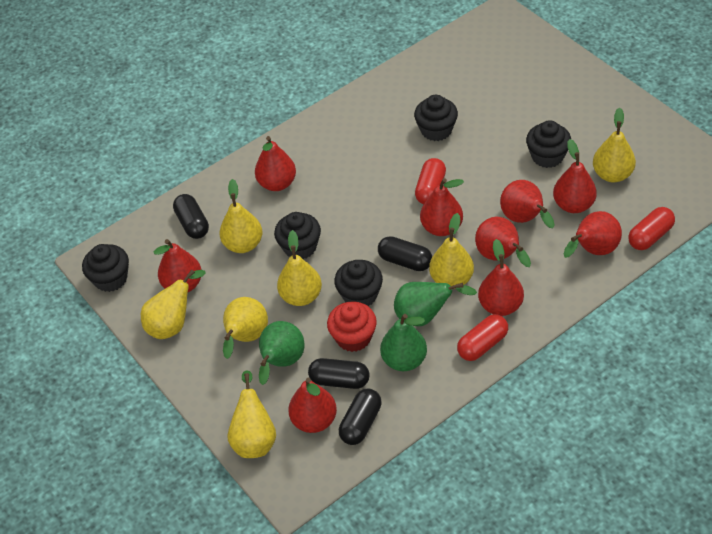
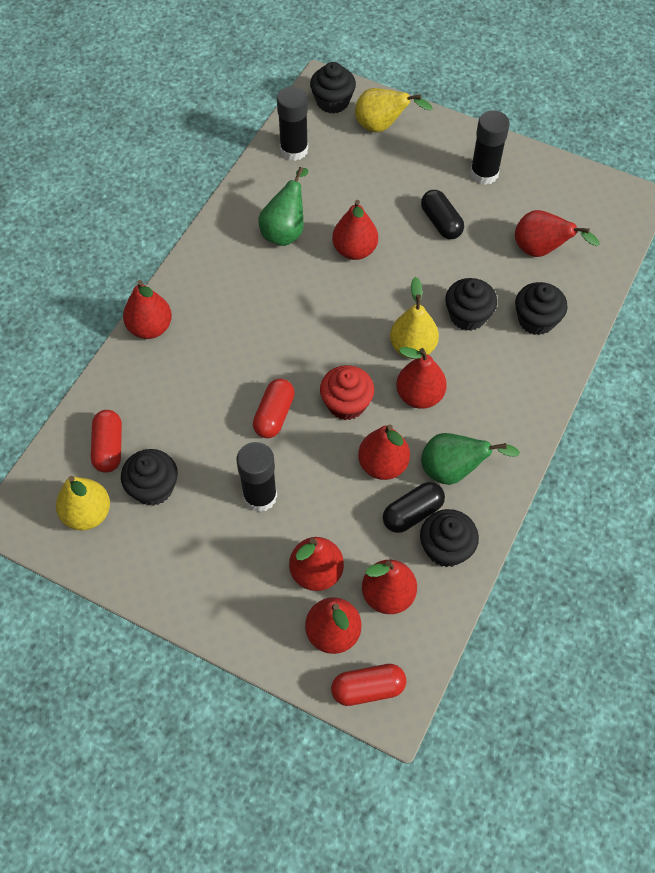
black capsule: [173,194,209,239] [308,358,369,389] [339,389,382,445] [378,236,432,271] = 4 -> [383,482,445,533] [421,190,464,239] = 2
black glue stick: none = 0 -> [236,442,277,512] [277,87,308,161] [470,111,510,185] = 3
green pear: [259,321,304,385] [380,314,427,371] [394,282,477,326] = 3 -> [259,167,308,246] [421,433,520,485] = 2
red pear: [154,239,202,292] [255,136,296,191] [288,378,337,433] [420,178,464,236] [475,217,531,267] [478,239,524,316] [500,180,554,228] [553,139,597,213] [564,211,622,258] = 9 -> [123,280,172,339] [289,537,344,591] [305,597,361,654] [332,200,378,260] [358,424,410,480] [362,560,417,614] [396,347,447,409] [515,210,600,257] = 8
yellow pear: [141,269,206,339] [220,179,263,253] [223,297,268,359] [228,370,276,458] [277,230,322,306] [429,213,474,289] [593,108,636,182] = 7 -> [56,476,110,531] [355,88,433,132] [390,277,439,359] = 3

